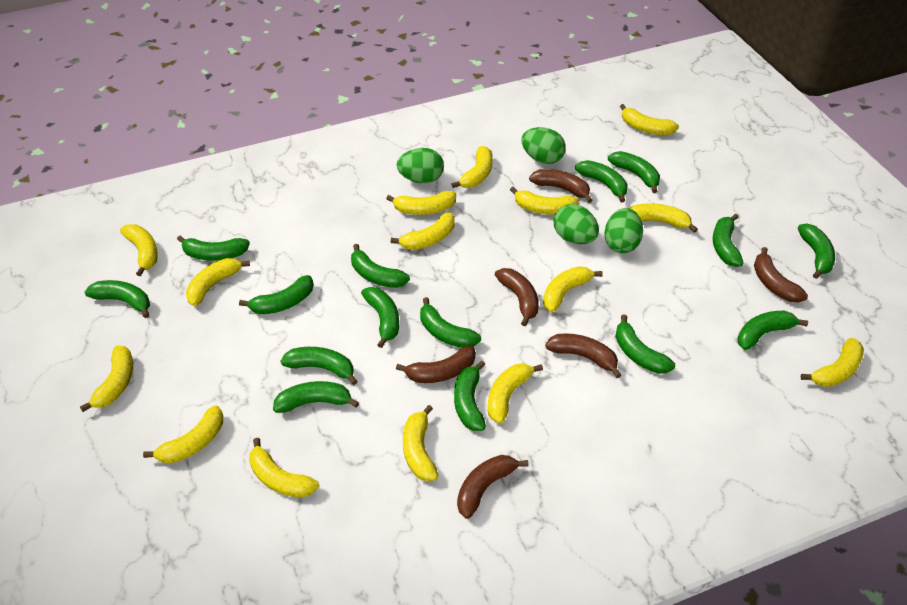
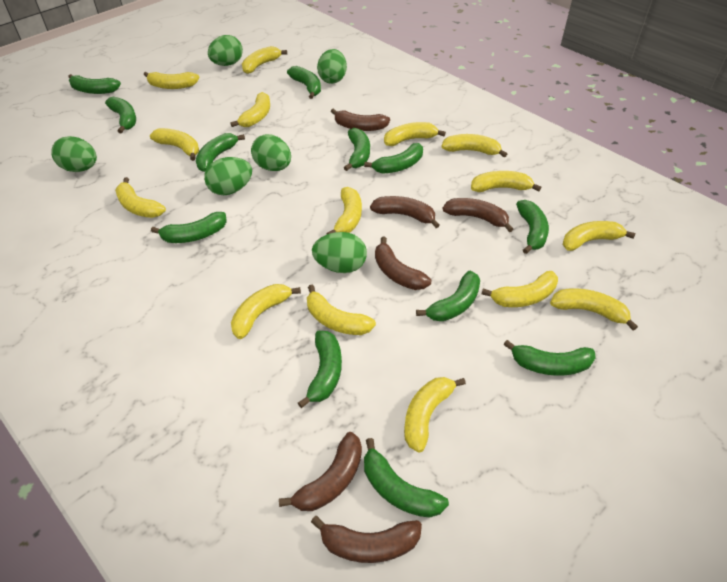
green banana: [84,280,150,318] [177,236,250,261] [239,275,314,315] [273,381,359,413] [281,347,358,385] [351,244,410,288] [361,287,399,348] [420,297,481,348] [454,361,486,431] [575,160,628,203] [608,151,660,193] [615,315,675,374] [713,214,744,267] [737,311,808,350] [798,224,835,279] = 15 -> [68,74,121,94] [105,97,136,133] [151,212,227,243] [196,133,245,172] [287,66,321,99] [298,331,342,408] [344,128,370,171] [364,143,423,174] [364,438,449,518] [416,271,480,321] [503,340,596,376] [516,200,549,254] = 12
green egg: [397,148,444,183] [521,127,566,164] [554,204,599,244] [604,208,643,253] = 4 -> [51,136,97,172] [204,157,252,195] [208,35,243,66] [251,134,291,171] [312,232,367,273] [317,49,347,84] = 6

